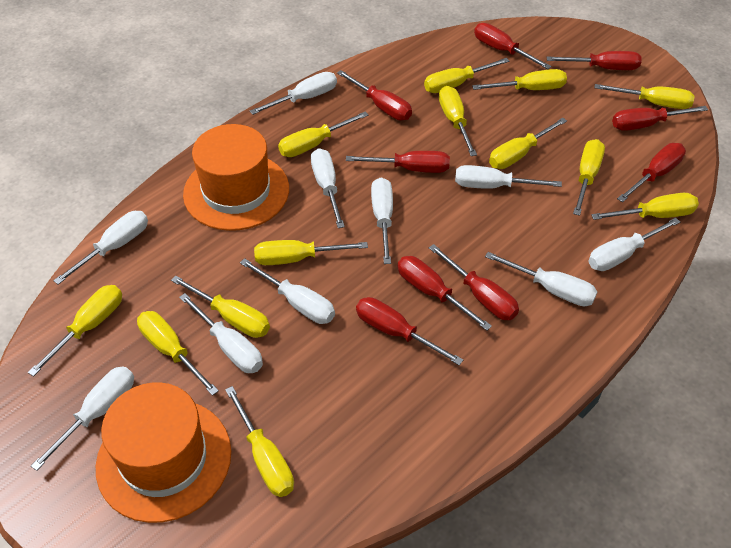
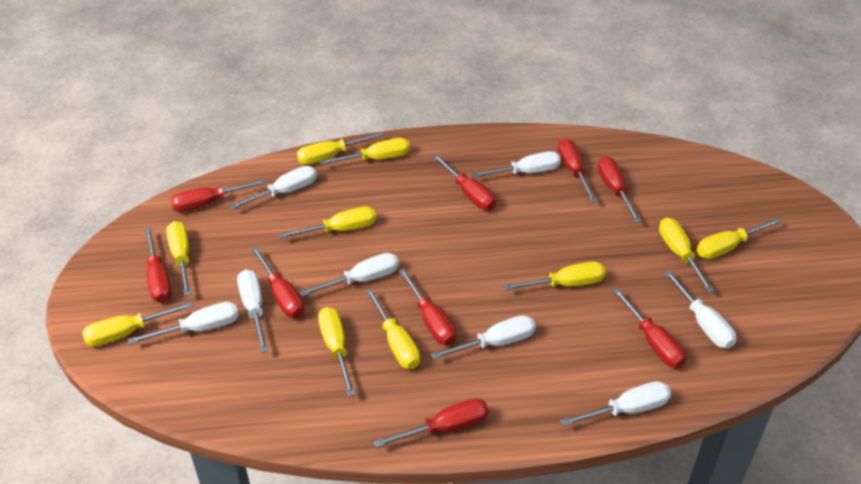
orange hat: [96,382,231,523] [183,124,289,231] = 2 -> none = 0
white screwdriver: [31,366,134,471] [53,211,148,285] [179,293,263,373] [240,258,335,324] [250,72,337,115] [311,148,345,228] [371,178,393,264] [455,165,562,189] [485,252,597,306] [588,218,680,271] = 10 -> [128,302,239,345] [229,166,317,210] [237,269,268,353] [300,253,399,297] [431,315,536,360] [471,151,561,178] [561,381,671,426] [664,270,736,348] = 8
yellow screwdriver: [28,285,122,377] [137,311,219,396] [171,275,270,338] [225,386,294,497] [254,240,368,265] [278,112,369,157] [424,58,509,93] [439,86,477,156] [472,69,567,90] [489,118,567,169] [573,139,605,216] [591,193,699,220] [594,84,695,109] = 13 -> [82,301,193,347] [166,221,191,296] [278,206,376,239] [297,132,384,165] [318,307,356,396] [320,138,410,165] [366,288,420,369] [503,261,606,291] [659,217,714,293] [697,218,781,259] = 10

